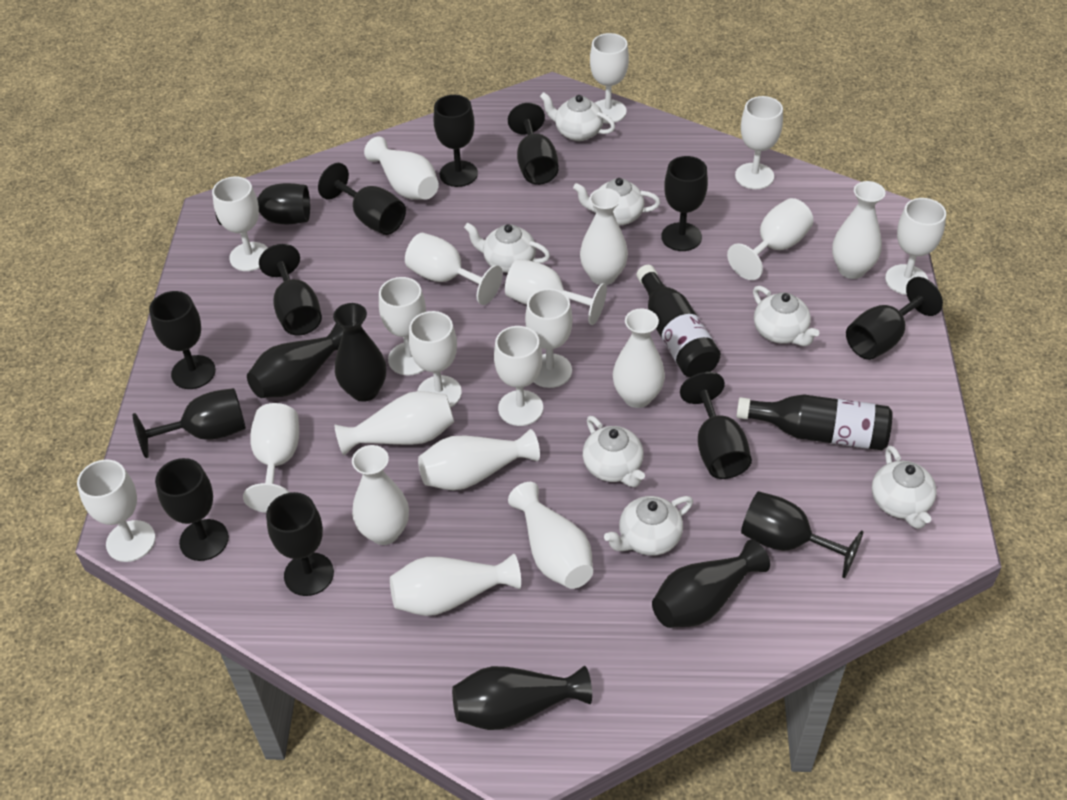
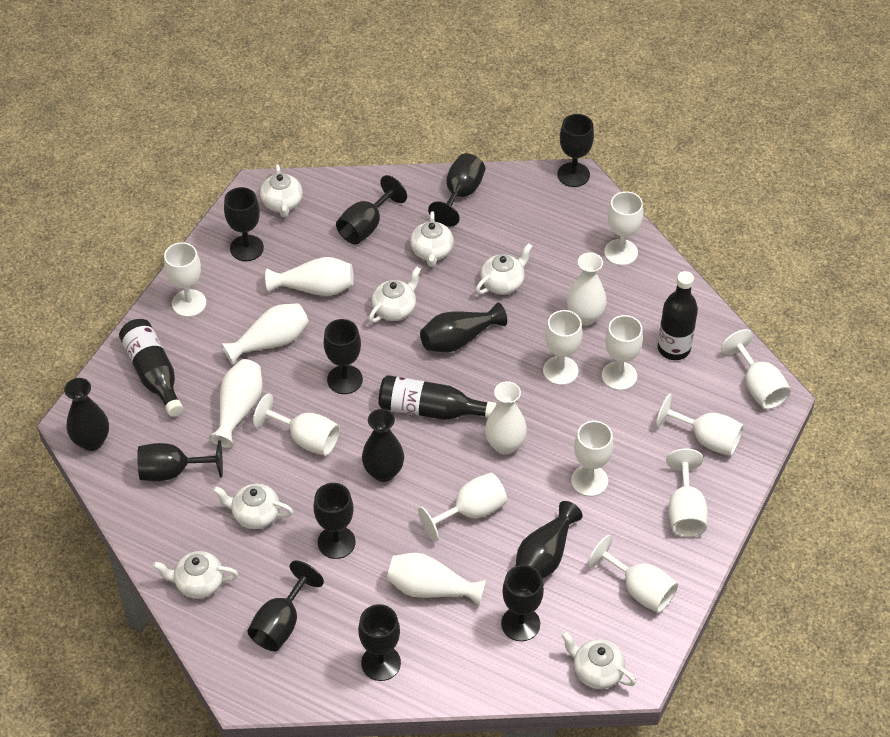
black bottle: [637,265,721,377] [736,394,893,450] = 2 -> [119,319,183,417] [378,375,497,420] [658,271,698,360] = 3
black goblet: [133,388,246,458] [149,291,216,389] [155,458,229,561] [215,183,310,225] [259,244,322,336] [266,492,334,596] [318,163,406,235] [433,95,478,187] [508,103,559,185] [661,156,708,251] [680,372,752,479] [741,491,864,578] [846,277,943,360] = 13 -> [137,440,223,481] [224,187,264,261] [247,561,324,651] [314,483,355,559] [324,319,363,394] [336,175,407,244] [358,604,401,681] [428,153,485,227] [501,565,544,641] [557,114,594,187] = 10
white goblet: [77,459,156,562] [212,176,268,271] [243,403,299,513] [379,277,426,376] [405,233,503,305] [409,311,462,408] [494,326,543,426] [505,259,607,325] [525,289,573,388] [590,33,629,123] [727,198,813,280] [735,96,783,189] [885,198,946,295] = 13 -> [164,242,206,317] [253,394,340,456] [418,472,507,541] [543,310,583,385] [571,421,613,497] [588,535,678,613] [602,315,643,390] [604,191,643,266] [656,393,744,456] [666,449,708,537] [721,329,791,410] = 11
white vase: [334,391,454,456] [352,445,409,545] [364,137,439,200] [390,554,521,616] [418,429,540,490] [508,482,593,589] [580,188,628,285] [613,308,665,408] [832,181,885,279] = 9 -> [209,359,263,448] [221,303,309,365] [265,257,354,296] [387,553,486,606] [485,381,527,455] [567,252,607,326] = 6

